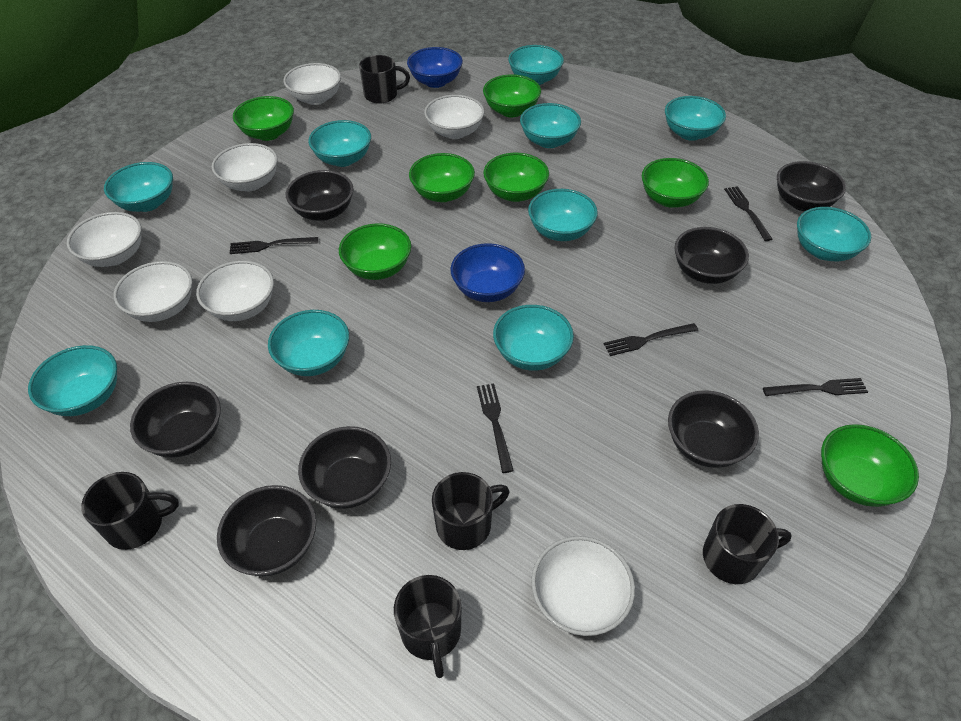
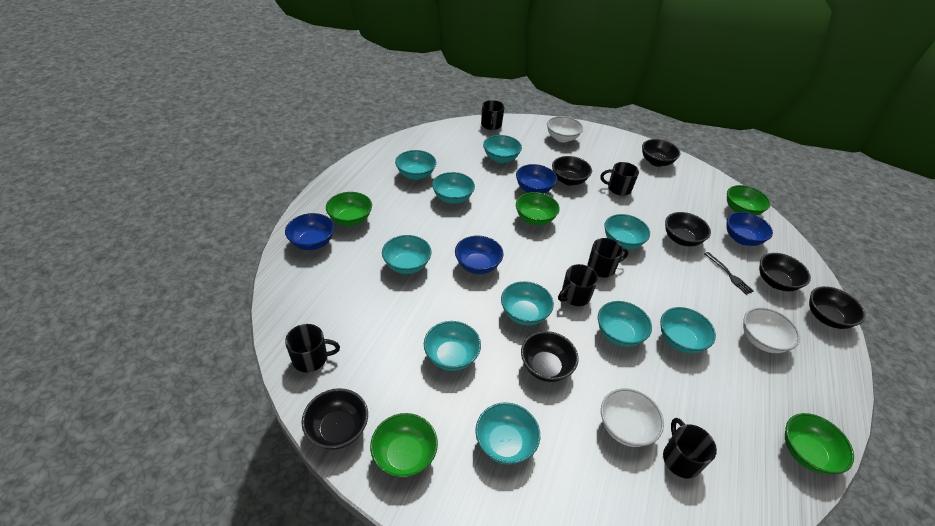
black fork: [230,237,318,254] [477,383,514,473] [604,323,698,356] [724,186,773,241] [763,378,868,396] = 5 -> [704,252,754,295] = 1
black mug: [81,472,179,550] [359,55,410,104] [394,575,461,678] [432,472,510,550] [703,504,792,584] = 5 -> [285,324,340,372] [481,100,505,130] [558,264,598,306] [587,238,628,278] [601,162,639,196] [663,418,717,479] = 6
blue bowl: [407,47,463,88] [450,243,525,302] = 2 -> [285,213,334,250] [455,236,504,274] [516,164,557,194] [727,212,773,246] = 4
green bowl: [233,96,294,141] [339,223,411,280] [409,153,475,202] [483,74,541,117] [483,153,549,202] [642,158,709,208] [821,424,919,507] = 7 -> [326,192,372,226] [370,413,438,478] [516,192,560,226] [727,185,770,215] [785,413,854,474] = 5
white bowl: [67,212,142,267] [114,261,193,322] [196,261,274,321] [212,143,278,192] [284,63,341,105] [424,95,484,139] [531,536,635,636] = 7 -> [547,116,583,143] [601,388,664,447] [743,307,800,353] = 3

